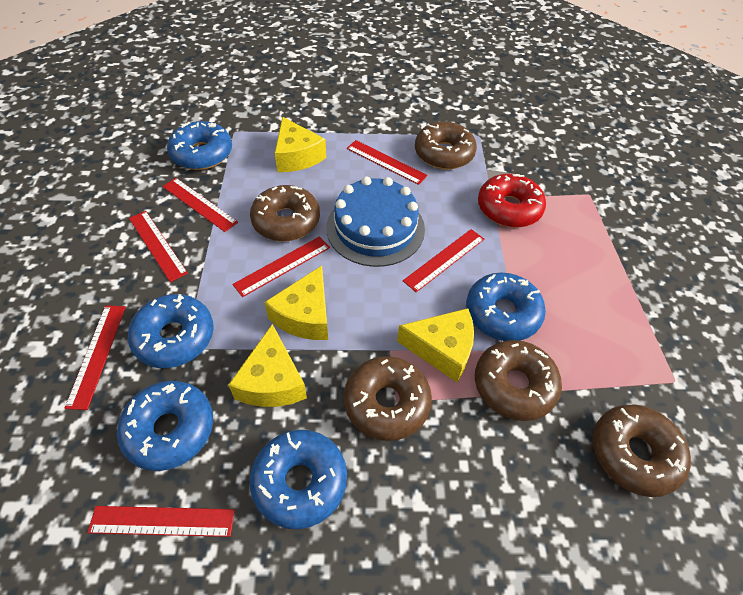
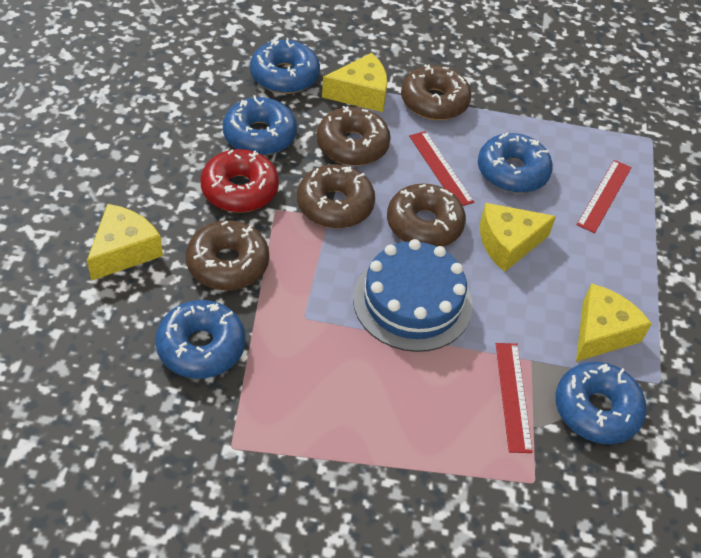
red ruler: [65,305,126,410] [87,506,235,537] [129,211,188,282] [162,178,238,232] [232,236,330,297] [347,140,428,185] [403,229,484,292] = 7 -> [409,131,474,206] [496,343,533,453] [576,160,632,233] = 3

